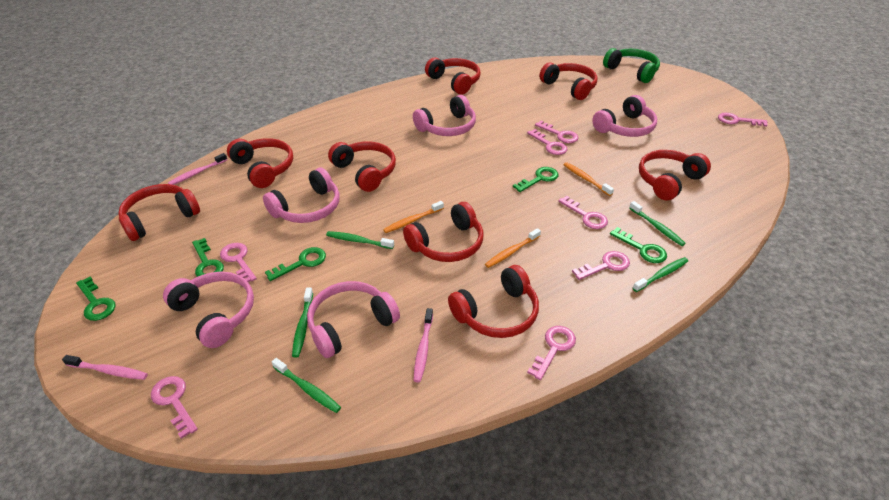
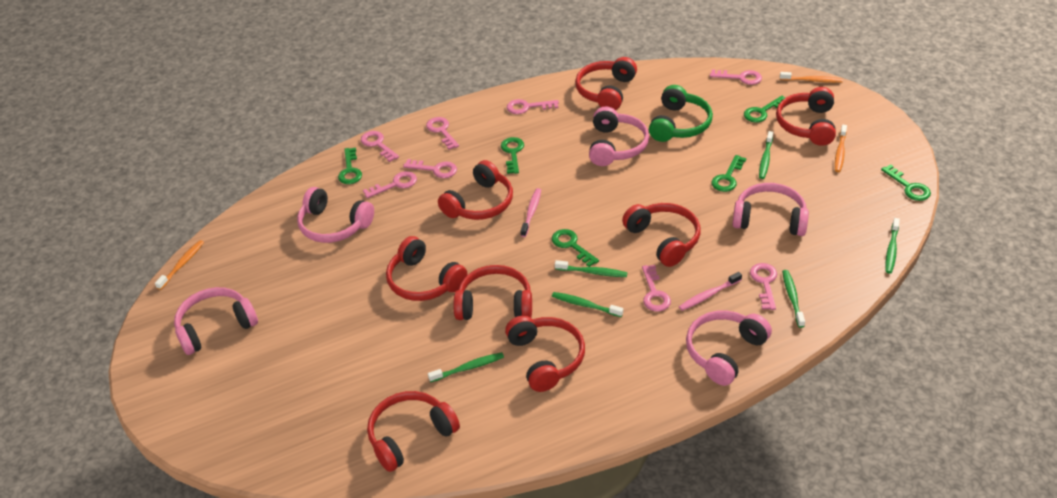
green key: [76,277,115,321] [192,238,224,277] [265,247,326,281] [513,167,558,192] [610,227,667,263] = 5 -> [338,147,362,184] [501,137,524,174] [552,229,599,267] [712,155,746,192] [744,96,785,123] [881,164,931,201] = 6
green toothbrush: [272,358,341,413] [292,288,313,358] [326,231,394,249] [629,201,686,246] [633,257,688,292] = 5 -> [428,352,504,382] [552,292,623,317] [555,260,628,277] [759,131,773,179] [782,270,805,328] [885,218,900,274] = 6
pink toothbrush: [62,355,148,380] [168,153,227,185] [413,308,433,383] = 3 -> [520,188,541,237] [679,272,742,311] = 2

